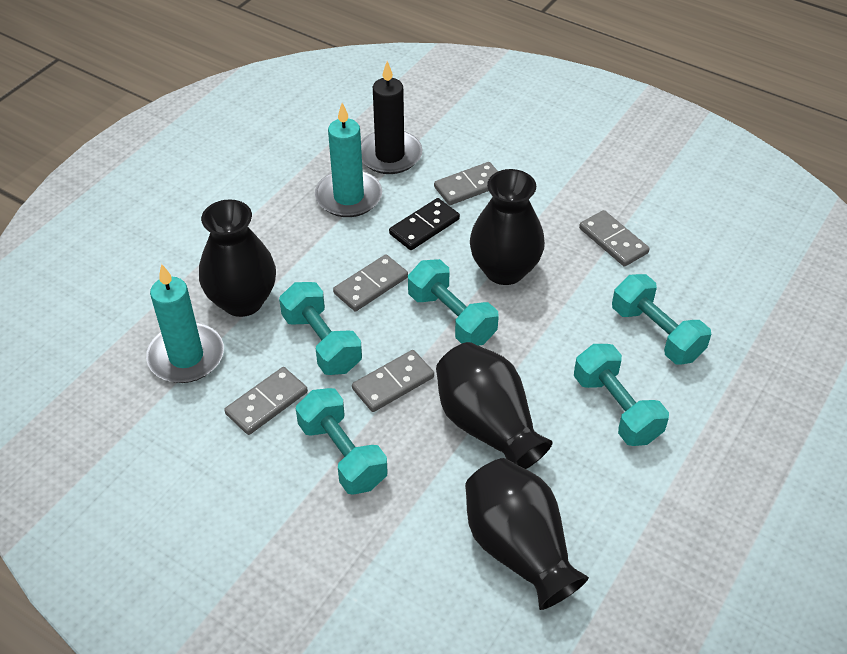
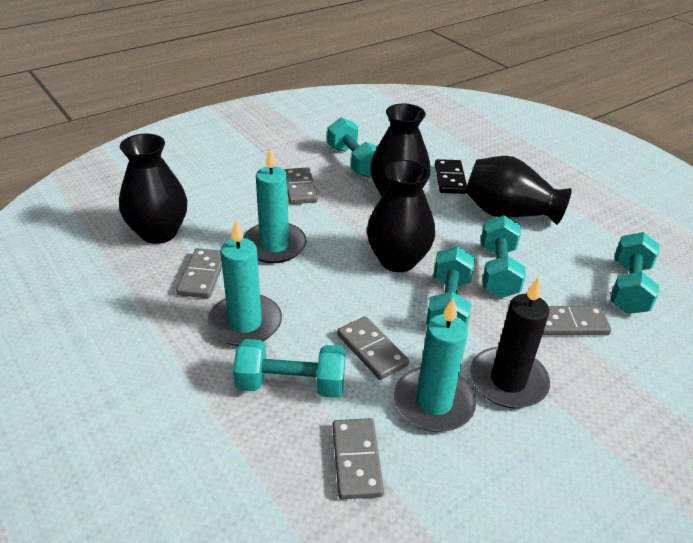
turquoise candle: [146,264,224,383] [315,103,382,217] = 2 -> [207,220,282,346] [243,148,307,263] [394,297,476,432] = 3

